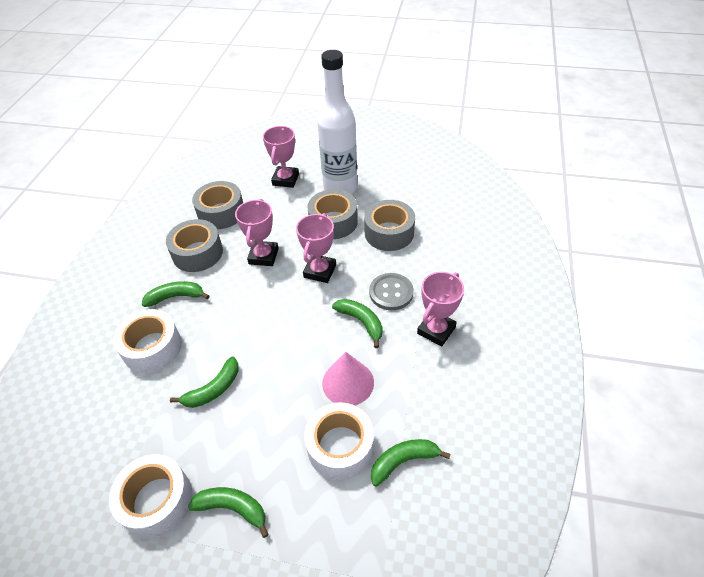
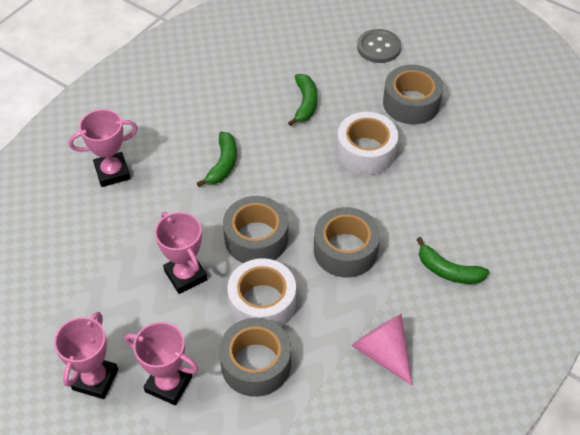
green banana: [142,281,209,307] [170,356,239,408] [188,487,269,538] [332,299,383,348] [371,439,451,487] = 5 -> [197,132,237,187] [288,74,318,126] [416,237,490,284] = 3
white bottle: [317,50,357,194] = 1 -> none = 0
white tape: [109,454,192,538] [113,309,182,373] [304,402,374,480] = 3 -> [227,258,296,327] [337,112,398,175] = 2

